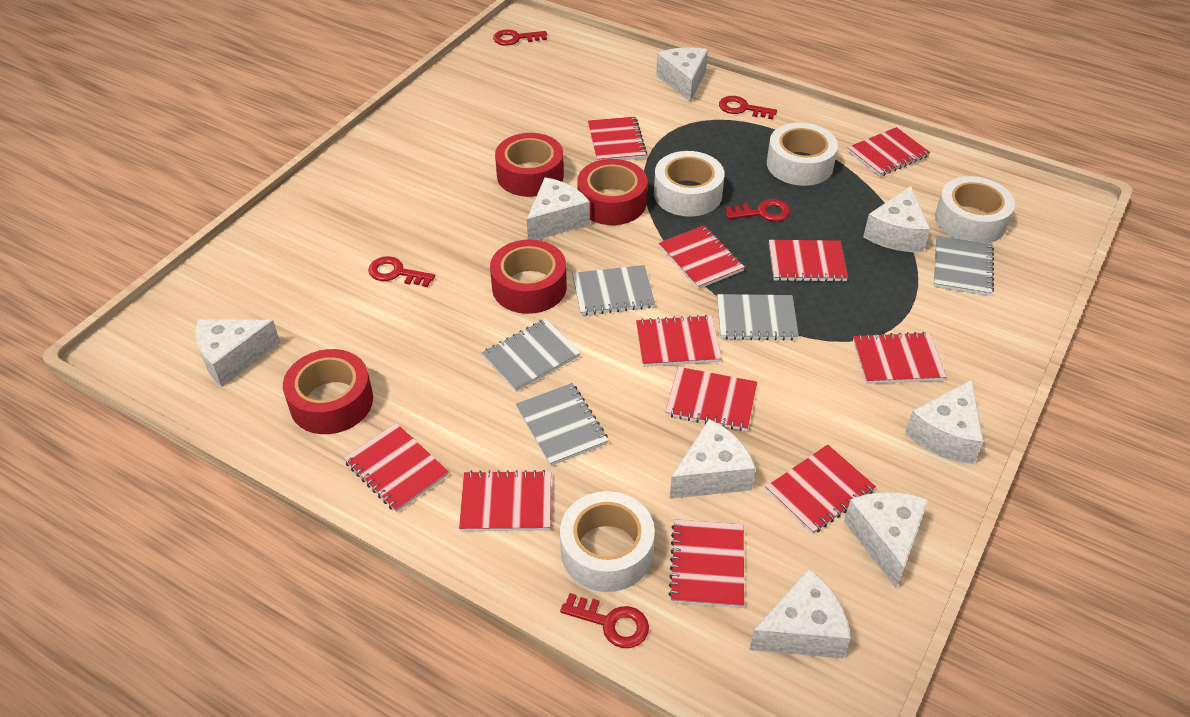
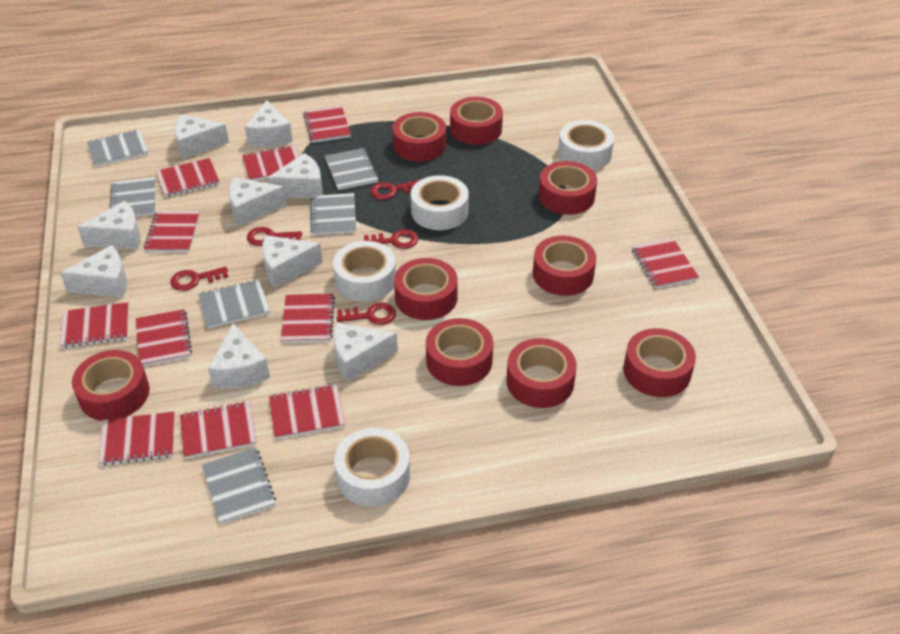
grey notebook: [482,319,581,392] [516,383,609,466] [572,265,655,316] [717,294,799,341] [934,236,994,296] = 5 -> [87,129,148,167] [109,177,156,217] [198,280,270,328] [202,447,276,524] [310,193,356,235] [325,148,379,190] = 6
red tape: [283,349,373,434] [490,239,567,314] [495,133,564,197] [577,159,647,225] = 4 -> [72,350,150,421] [392,112,446,162] [394,258,458,320] [426,318,493,386] [450,97,503,145] [506,338,577,408] [533,235,596,296] [539,161,597,215] [623,328,696,397] = 9
white cheese: [196,319,280,387] [527,177,590,240] [656,47,708,102] [670,419,756,499] [749,569,851,658] [844,492,928,588] [863,186,930,252] [905,379,983,464] = 8 -> [60,245,127,298] [77,201,141,250] [174,114,229,159] [208,323,270,389] [229,177,286,226] [245,100,293,147] [262,235,323,288] [267,153,323,198] [333,322,398,382] = 9

